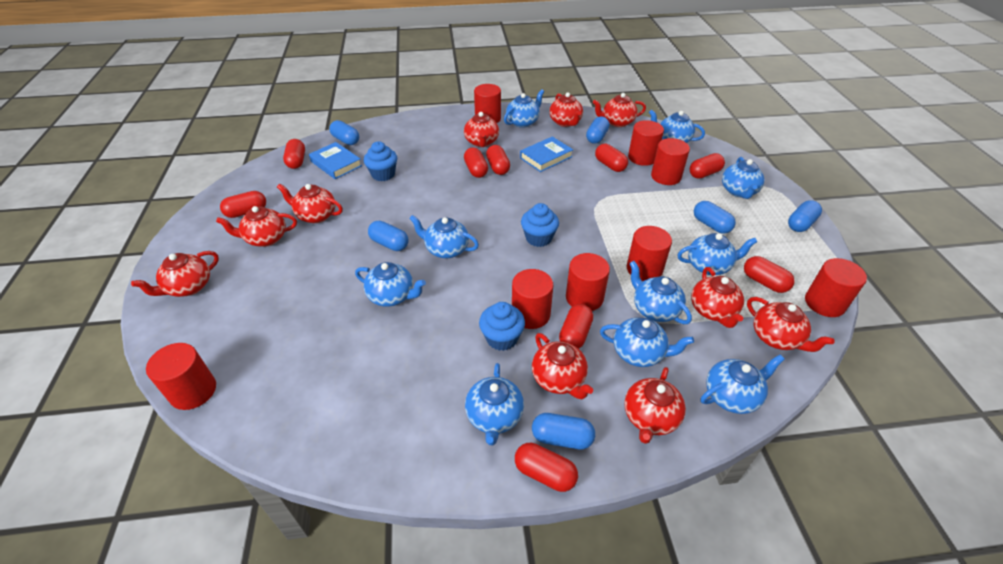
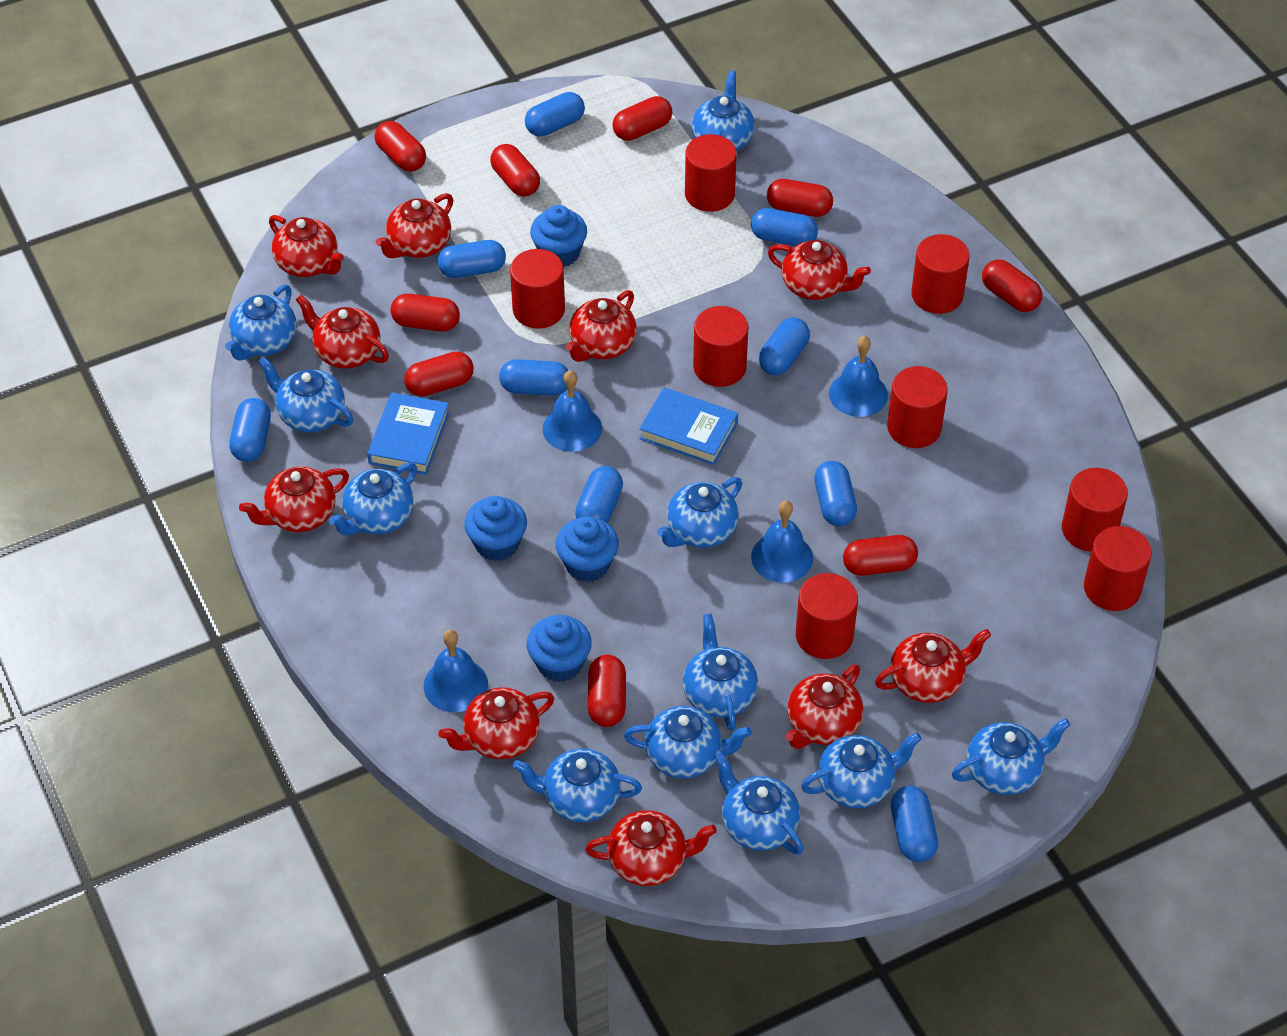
blue bell: none = 0 -> [424,630,488,712] [543,371,602,452] [751,501,813,583] [829,336,888,417] = 4
blue capsule: [329,120,359,145] [368,221,409,251] [532,413,595,449] [586,117,610,144] [694,201,736,234] [788,200,822,232] = 6 -> [229,398,271,462] [438,240,506,278] [499,359,568,396] [525,92,585,137] [575,466,623,523] [751,208,818,246] [759,318,810,375] [814,461,857,526] [891,786,938,862] = 9
blue cupcake: [364,141,397,181] [479,302,525,351] [521,203,559,247] = 3 -> [464,496,527,561] [527,615,592,682] [530,205,587,267] [556,516,619,582] = 4
blue teapot: [355,262,426,307] [409,215,479,258] [465,363,524,445] [504,89,544,128] [600,317,694,367] [629,261,692,324] [649,109,705,143] [678,233,757,275] [700,354,784,414] [722,157,765,199] = 10 -> [225,285,297,361] [258,357,353,432] [329,462,417,535] [513,749,642,822] [624,706,752,778] [657,477,742,548] [683,613,758,731] [692,71,755,151] [714,752,803,855] [801,732,922,808] [952,718,1070,795] = 11

